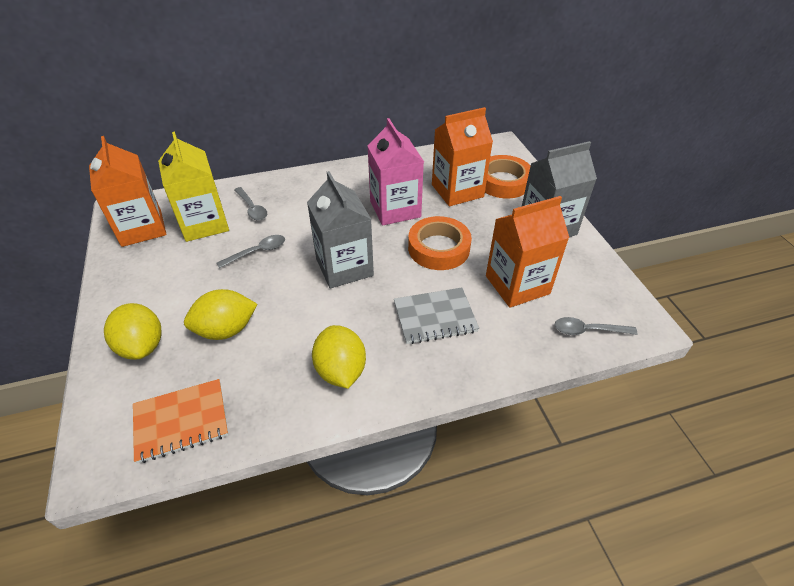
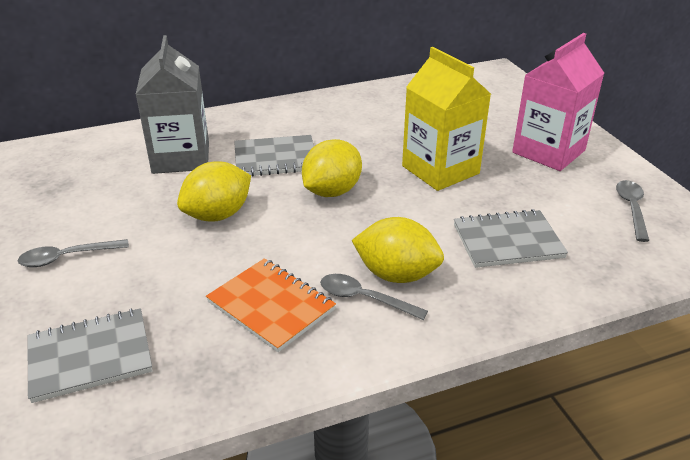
grey carton: [307,171,374,289] [522,141,597,237] = 2 -> [136,35,209,174] = 1
grey notebook: [394,288,479,344] = 1 -> [27,308,152,403] [234,135,314,176] [454,209,568,268] = 3
orange carton: [89,136,166,247] [432,107,493,206] [486,196,569,308] = 3 -> none = 0
orange tape: [408,216,472,270] [485,155,530,198] = 2 -> none = 0

